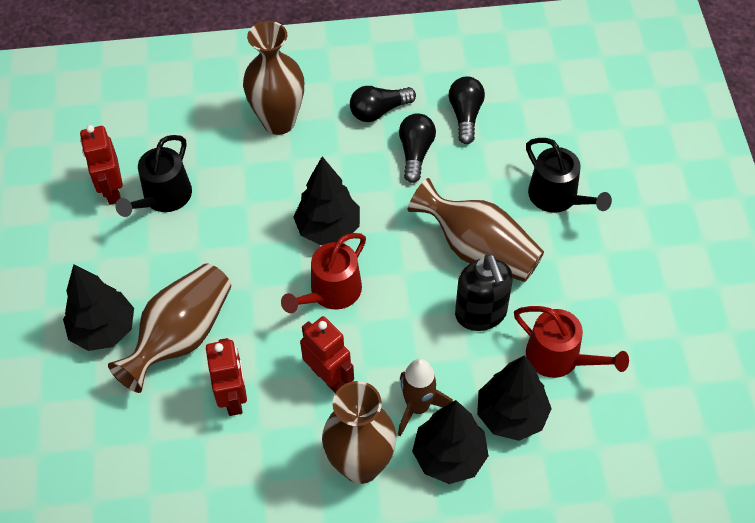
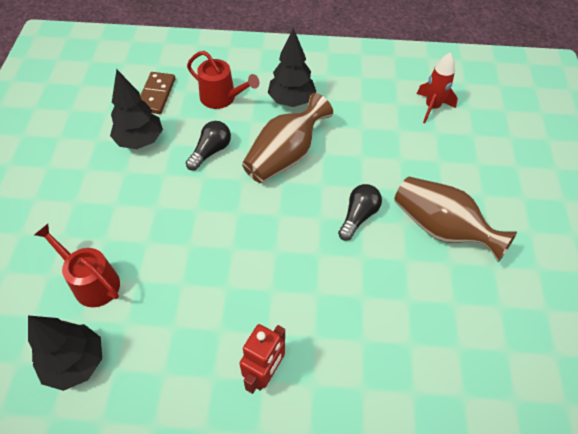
black light bulb: [350,86,416,122] [399,113,436,183] [449,76,485,144] = 3 -> [186,121,231,171] [338,184,382,241] = 2
black soap dispenser: [455,254,513,331] = 1 -> none = 0
black tree: [63,264,134,351] [293,157,360,245] [412,400,489,484] [477,355,552,441] = 4 -> [28,315,102,391] [110,69,163,149] [268,28,317,107] = 3
black watering can: [115,135,192,217] [526,138,612,213] = 2 -> none = 0
brown domino: none = 0 -> [140,72,175,114] = 1
brown rocket: [398,359,453,437] = 1 -> none = 0
brown vase: [108,263,231,393] [243,21,304,135] [322,381,396,484] [408,178,544,282] = 4 -> [242,93,333,183] [394,177,517,262] = 2
red robot: [80,125,123,205] [206,338,247,416] [300,316,354,393] = 3 -> [240,324,285,394] = 1
red rocket: none = 0 -> [417,52,458,123] = 1

